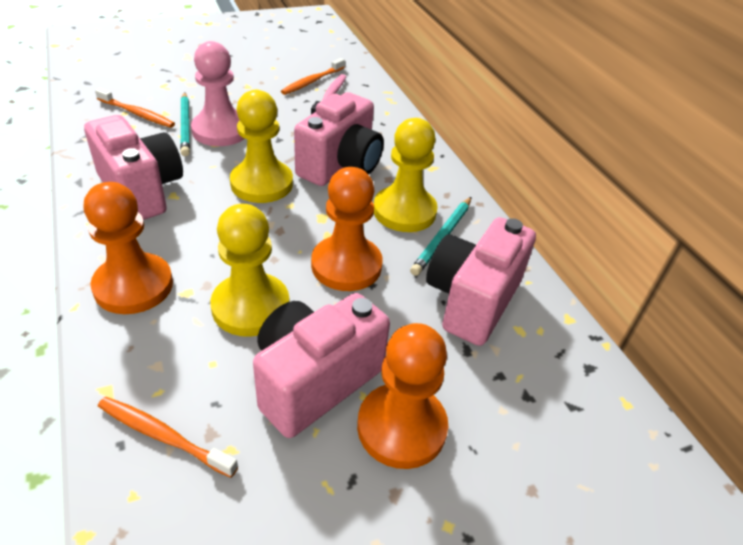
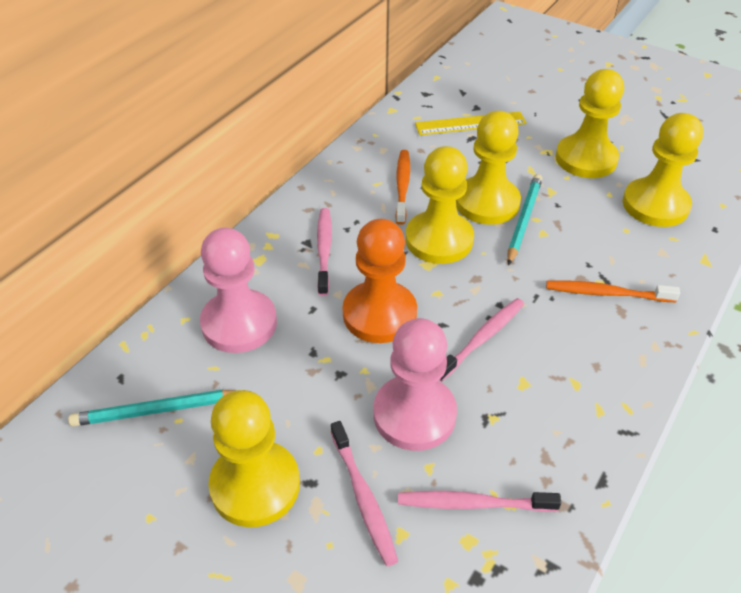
orange pawn: [83,182,173,314] [311,167,383,291] [357,323,448,469] = 3 -> [343,219,417,343] = 1
orange toothbrush: [95,88,175,128] [98,396,238,478] [281,58,345,95] = 3 -> [395,150,410,225] [546,280,680,302] = 2
pink camera: [84,115,183,220] [253,293,390,438] [294,92,384,186] [426,217,536,346] = 4 -> none = 0
pink pawn: [191,41,245,146] = 1 -> [200,228,277,353] [373,318,457,451] = 2
pink toothbrush: [311,74,346,115] = 1 -> [317,208,332,296] [331,421,398,566] [398,491,561,512] [439,298,524,381] = 4
yellow pawn: [210,204,289,337] [230,90,293,203] [374,118,438,232] = 3 -> [208,390,300,527] [406,146,474,264] [456,111,521,225] [555,69,624,178] [622,113,703,227] = 5
yellow ruler: none = 0 -> [415,111,526,135] = 1

